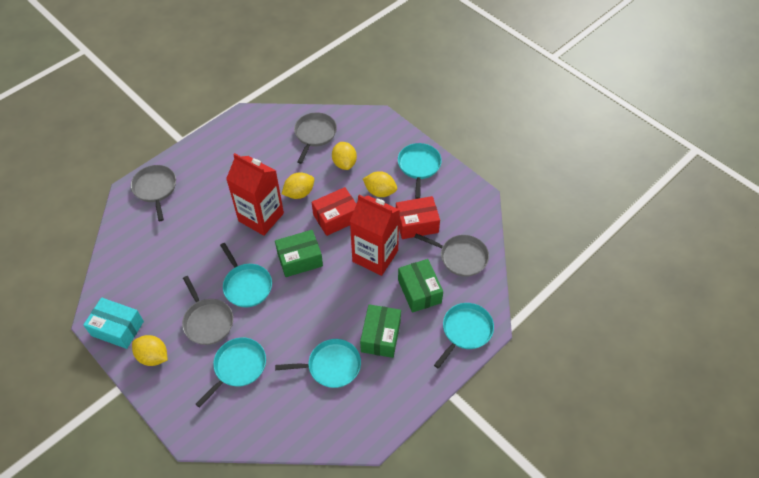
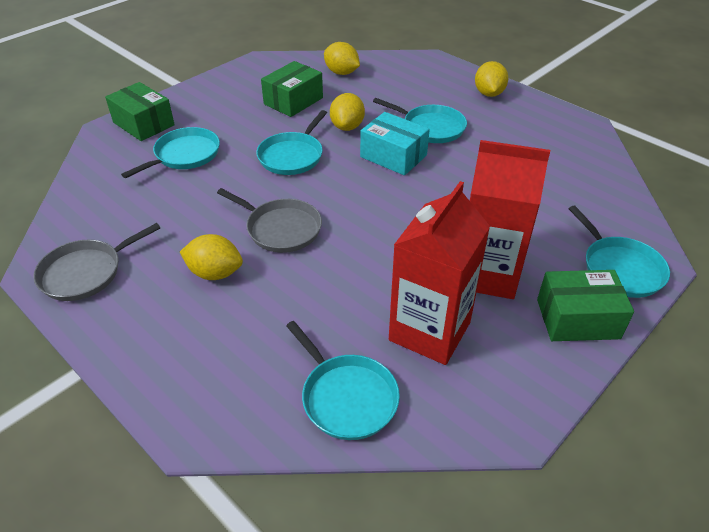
grey pan: [131,165,176,221] [182,276,233,345] [294,112,337,164] [414,233,489,277] = 4 -> [33,223,160,301] [217,188,322,253] = 2
red box: [312,187,356,236] [396,196,440,239] = 2 -> none = 0

